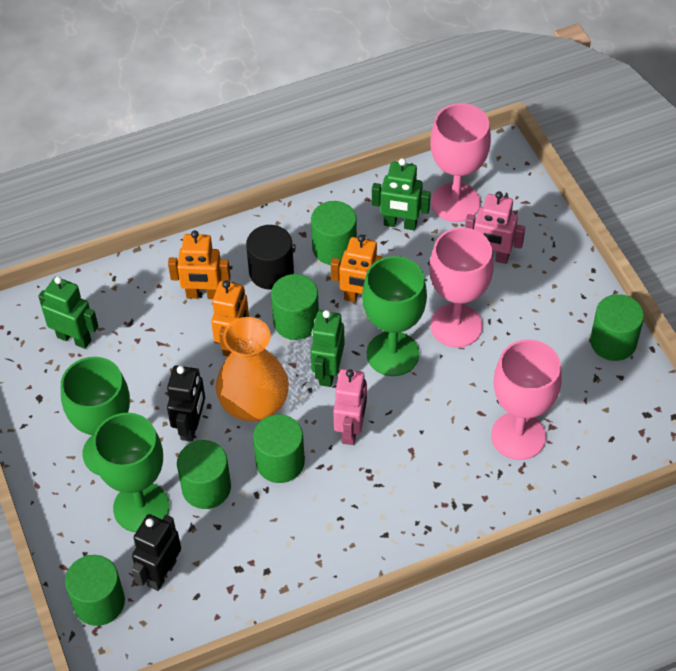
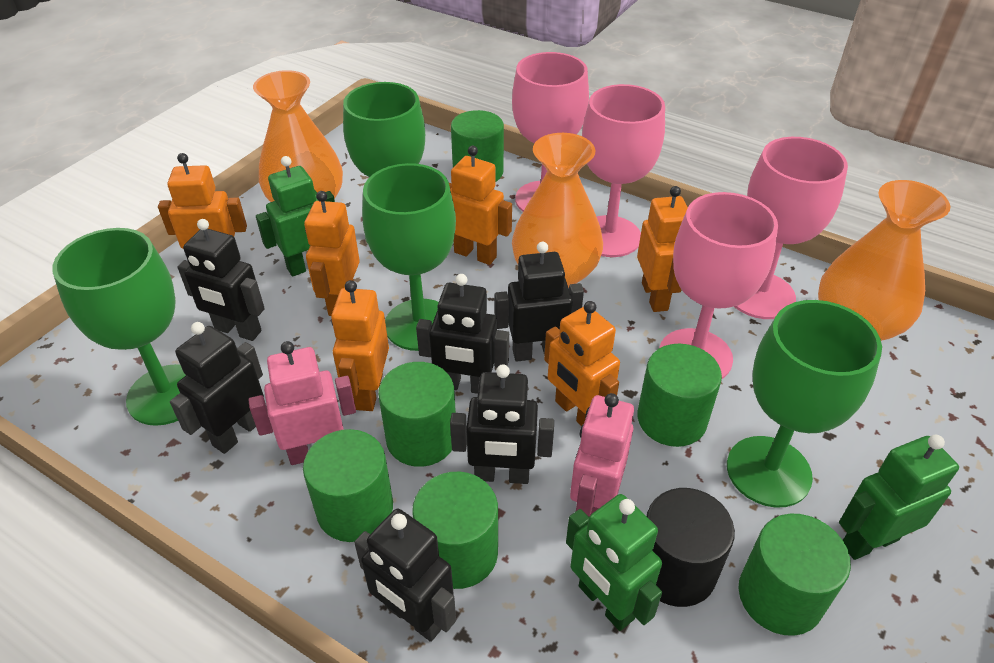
black robot: [132,514,181,591] [167,365,205,442] = 2 -> [170,322,264,454] [177,219,265,341] [354,509,456,642] [416,274,509,394] [450,364,554,484] [495,242,584,362] = 6
green goblet: [61,357,130,476] [93,413,169,532] [362,256,427,376] = 3 -> [52,228,186,426] [343,82,425,244] [362,163,456,351] [727,300,882,508] = 4
orange robot: [168,230,231,299] [211,281,249,356] [331,235,383,302] = 3 -> [158,153,247,249] [304,191,360,316] [331,280,389,411] [449,146,512,265] [544,301,620,426] [637,186,688,312] = 6
orange vase: [216,317,289,421] = 1 -> [253,70,343,202] [512,133,603,288] [818,180,950,341] = 3
pink goblet: [429,228,494,347] [430,103,491,222] [491,339,562,460] = 3 -> [512,52,589,212] [582,84,665,257] [659,192,778,379] [734,137,848,319] = 4

